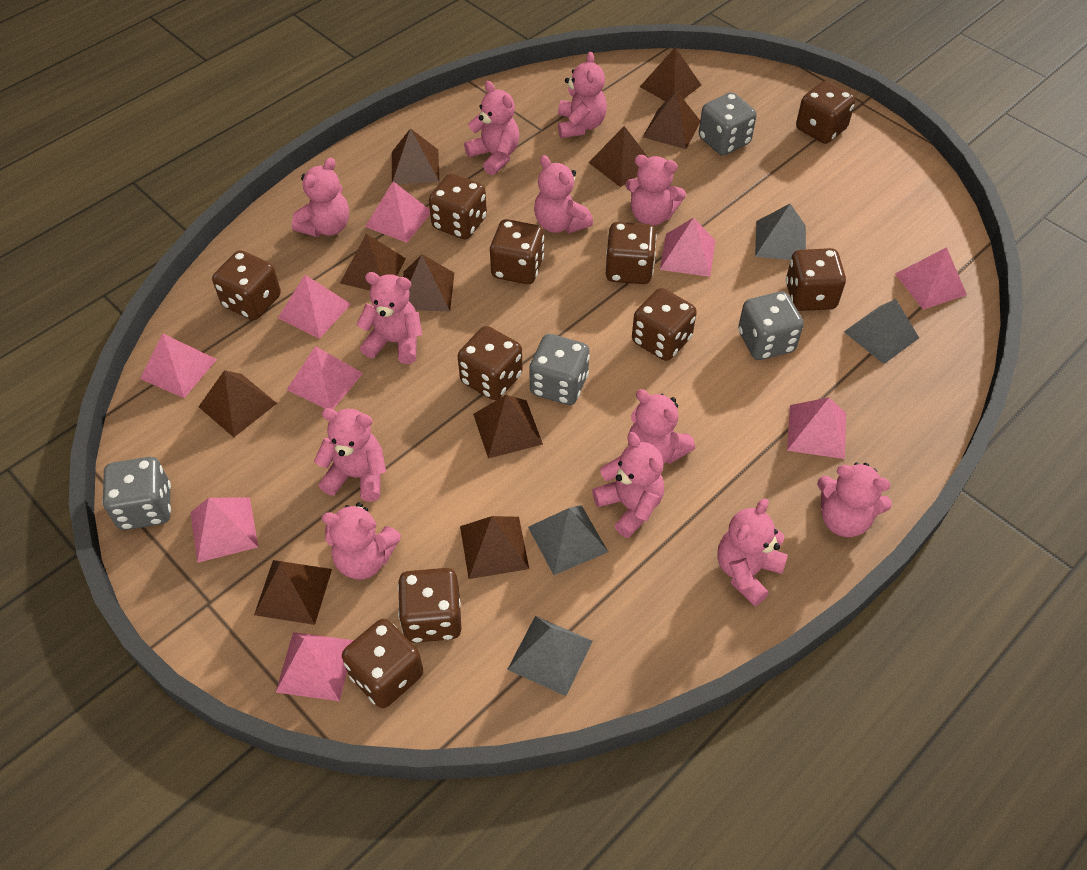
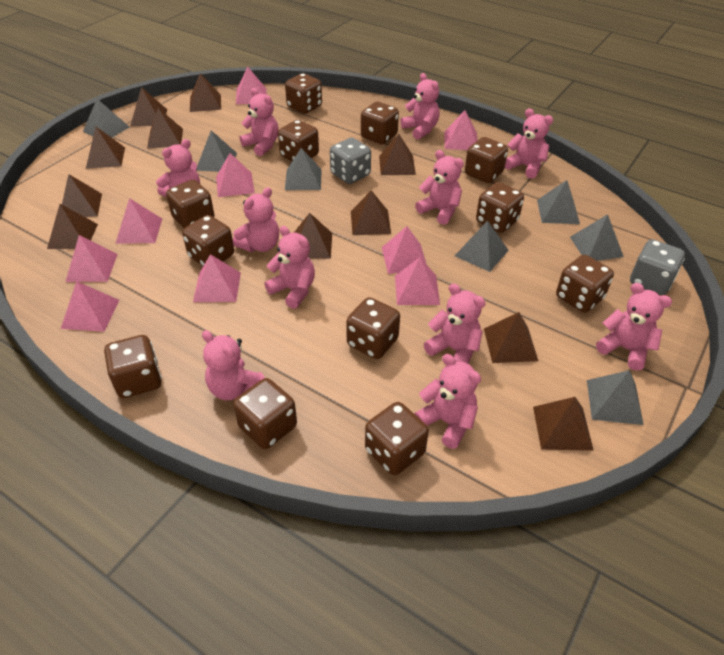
brown dice: [212,250,281,320] [342,619,423,708] [398,568,462,643] [429,173,487,239] [458,326,523,400] [490,219,544,284] [606,222,657,284] [632,288,697,361] [786,248,846,311] [796,81,856,144] = 10 -> [104,335,162,398] [166,180,214,228] [182,215,234,266] [233,378,297,449] [278,120,319,161] [285,73,322,114] [346,297,400,359] [361,102,399,144] [365,402,429,475] [465,137,508,183] [476,182,524,233] [556,255,614,313] = 12
brown pyramid: [199,370,277,437] [254,560,332,625] [340,234,406,290] [392,128,439,184] [403,254,454,311] [460,516,529,579] [473,395,543,459] [588,126,648,187] [640,48,701,102] [643,90,700,149] = 10 -> [47,204,98,249] [62,174,102,217] [86,127,125,169] [130,87,168,126] [147,108,183,148] [190,73,221,112] [295,213,332,259] [351,190,391,235] [379,134,416,175] [484,312,538,363] [533,397,594,451] = 11
grey dice: [102,457,171,530] [529,334,590,405] [699,92,757,155] [738,291,804,360] = 4 -> [330,138,371,184] [630,239,685,295] = 2
grey pyramid: [507,616,593,696] [528,505,608,575] [755,204,806,260] [844,299,919,364] = 4 -> [83,99,129,138] [196,130,237,172] [285,148,322,190] [455,221,509,272] [537,180,580,224] [570,214,624,261] [587,370,644,425] = 7
pink teddy bear: [292,157,349,237] [314,408,386,502] [322,502,401,579] [356,272,422,364] [464,81,519,175] [534,155,593,233] [558,52,607,138] [592,432,664,538] [626,155,686,226] [628,389,695,464] [717,499,788,606] [817,463,892,537] = 12 -> [156,139,200,197] [202,330,265,400] [233,187,279,252] [240,88,279,156] [264,226,315,309] [400,73,440,139] [414,354,481,449] [415,150,464,225] [424,284,486,364] [505,109,553,179] [596,283,672,371] = 11

